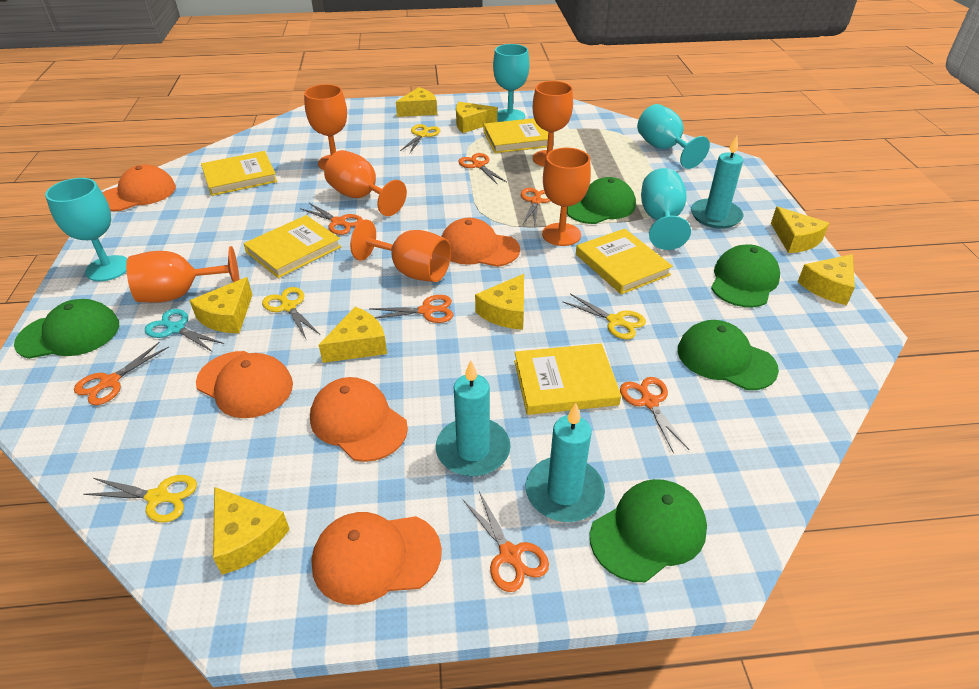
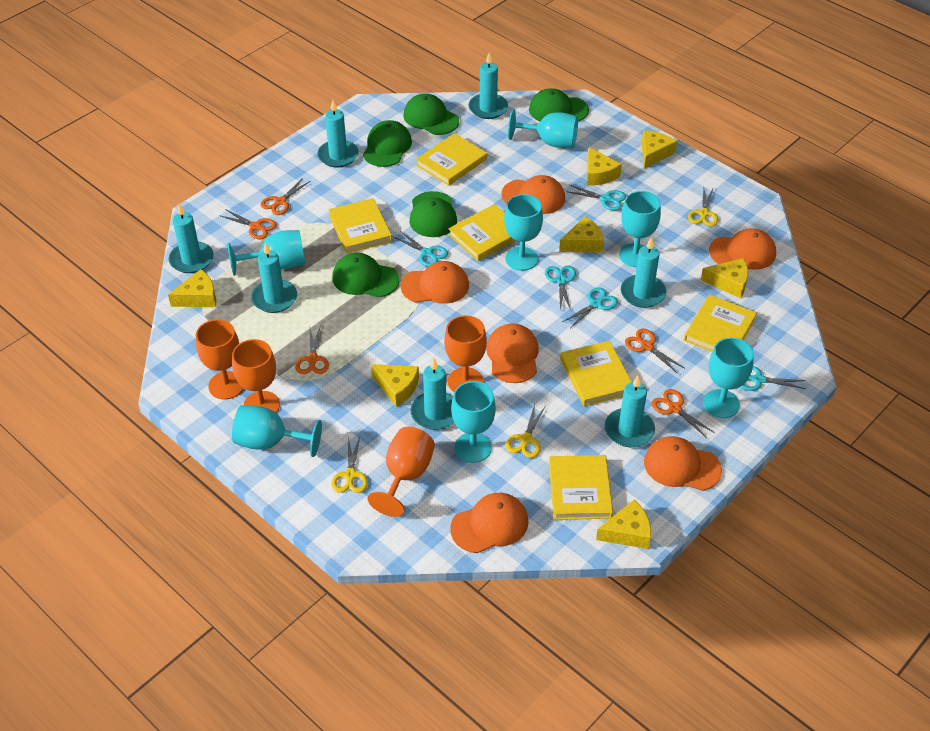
orange cap: [103,165,176,211] [196,351,293,418] [310,377,408,462] [311,512,442,605] [441,218,520,267] = 5 -> [401,261,469,304] [450,493,528,553] [486,323,539,383] [501,175,565,214] [644,436,722,491] [709,228,776,270] = 6
orange goblet: [126,246,240,303] [304,84,347,170] [324,150,407,216] [350,219,451,282] [533,81,573,167] [542,148,591,246] = 6 -> [196,319,244,400] [232,339,280,413] [367,427,435,517] [444,315,487,392] = 4
orange scissors: [74,342,169,405] [300,203,363,235] [369,295,453,323] [458,153,507,185] [462,491,549,592] [521,188,551,225] [620,377,689,453] = 7 -> [219,209,277,239] [261,178,310,215] [295,325,329,374] [625,329,684,374] [652,389,715,438] = 5
turquoise candle: [436,360,511,476] [526,403,605,522] [691,136,743,229] = 3 -> [169,204,214,273] [251,242,297,313] [317,100,359,167] [411,358,454,430] [469,53,508,119] [605,376,655,447] [621,237,666,308] = 7
turquoise goblet: [45,178,127,281] [493,44,530,122] [637,104,710,169] [641,168,691,250] = 4 -> [228,230,305,276] [232,405,322,457] [451,381,496,463] [504,194,543,271] [508,109,578,148] [619,191,661,267] [703,338,754,418] = 7
turquoise scissors: [145,309,224,352] = 1 -> [394,231,448,267] [545,266,576,310] [562,287,618,328] [568,185,626,211] [740,366,806,391] = 5
yellow book: [201,151,277,196] [243,215,341,278] [484,118,548,153] [514,343,621,415] [576,229,673,294] = 5 -> [328,198,392,253] [416,133,487,186] [448,204,516,261] [549,455,613,520] [560,341,632,406] [684,295,757,352] = 6
yellow cheese: [189,277,253,333] [213,487,290,575] [319,307,387,363] [396,87,437,117] [456,102,497,133] [475,274,524,330] [771,207,829,253] [798,254,855,305] = 8 -> [168,269,216,307] [371,364,419,407] [559,217,604,253] [587,147,622,186] [596,500,651,549] [642,130,677,169] [701,258,748,298] = 7
yellow scissors: [83,475,197,523] [262,287,320,339] [400,124,440,153] [563,294,646,339] = 4 -> [331,437,368,493] [506,404,546,458] [688,187,718,227] = 3

